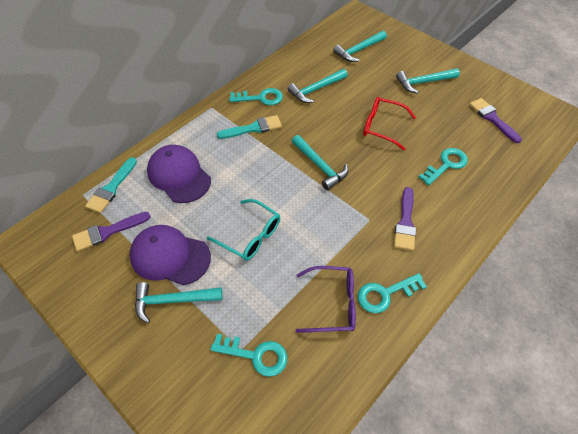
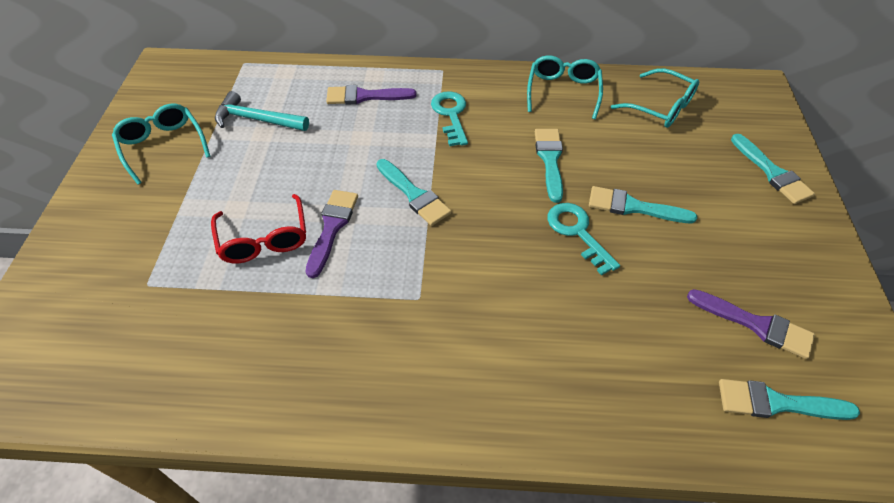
purple cap: [129,225,211,285] [147,145,211,203] = 2 -> none = 0
purple glasses: [296,266,356,333] = 1 -> none = 0
turquoise brush: [85,157,137,213] [217,115,282,139] = 2 -> [377,159,452,226] [535,129,563,203] [589,186,697,223] [719,379,860,420] [731,134,815,204] = 5
turquoise glasses: [207,199,280,261] = 1 -> [112,104,211,185] [527,55,603,119] [611,68,699,128] = 3
turquoise hammer: [135,282,223,324] [288,69,348,103] [292,135,348,190] [333,30,387,62] [396,68,460,93] = 5 -> [215,91,309,131] = 1
turquoise key: [210,334,287,377] [229,88,283,105] [358,273,427,313] [419,148,468,185] = 4 -> [431,91,468,146] [547,203,620,275] = 2

